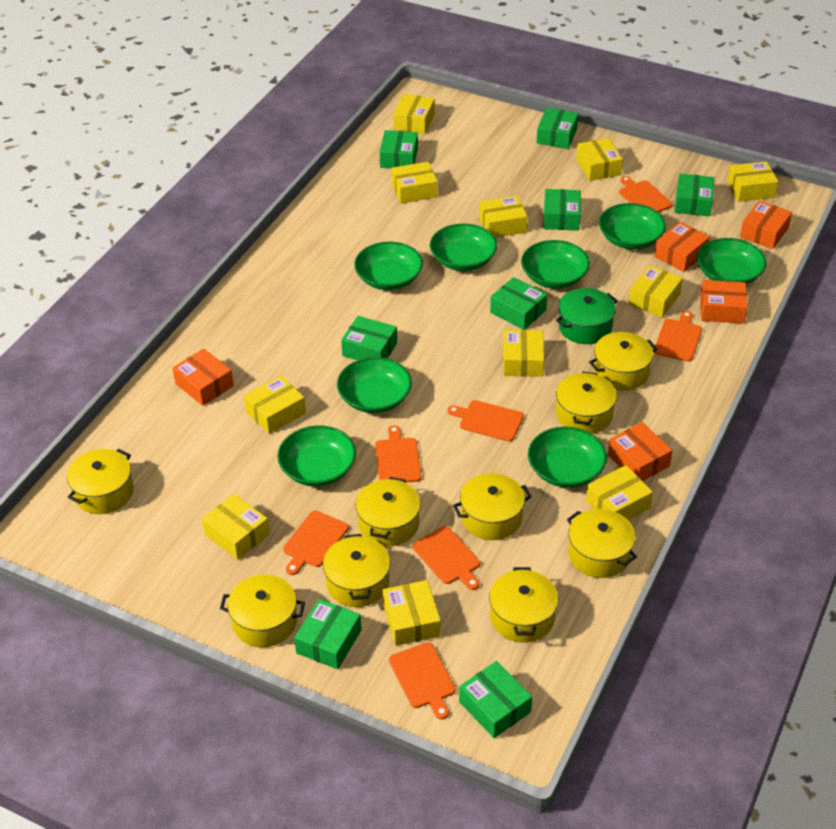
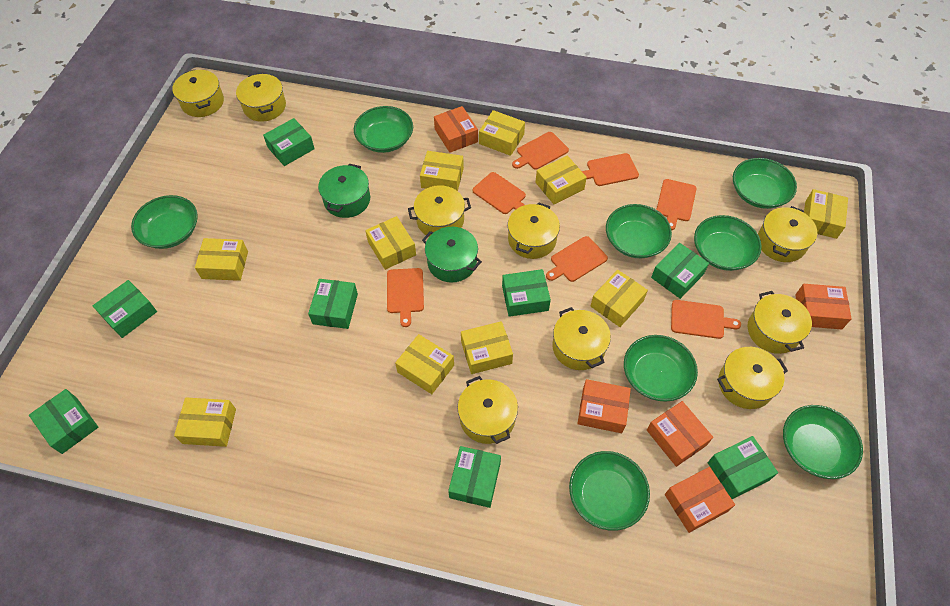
green pot: [556,288,618,344] = 1 -> [318,163,370,218] [422,227,482,283] = 2
yellow box: [202,494,270,560] [244,376,306,434] [383,580,441,646] [391,162,438,204] [393,94,435,134] [479,195,527,238] [503,330,544,377] [576,138,623,181] [586,465,653,520] [628,265,683,317] [727,161,778,202] = 11 -> [174,397,236,447] [195,238,248,281] [365,216,416,270] [395,334,454,394] [420,151,464,191] [461,321,513,374] [479,110,525,156] [535,156,587,205] [591,270,648,327] [804,189,848,239] = 10

